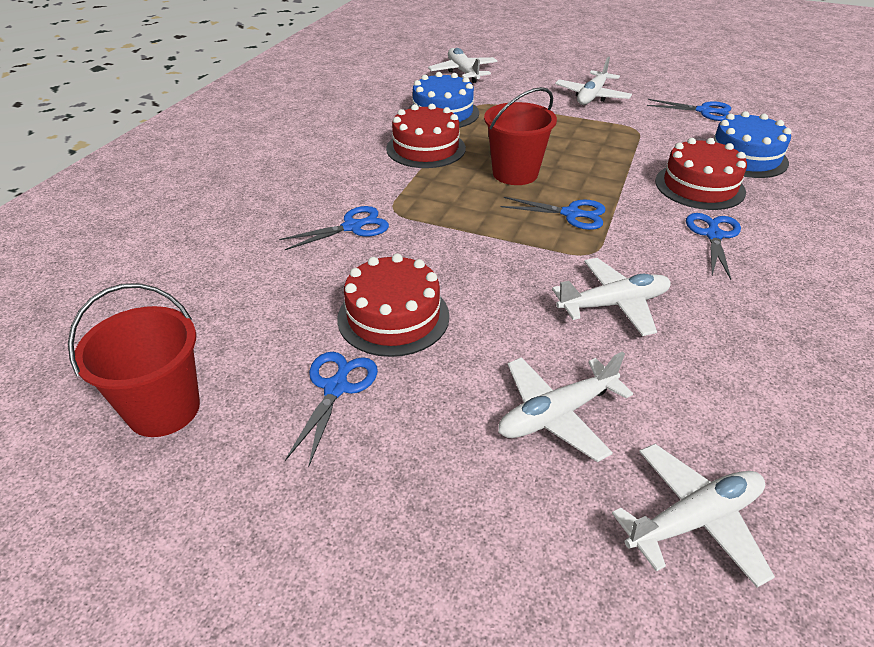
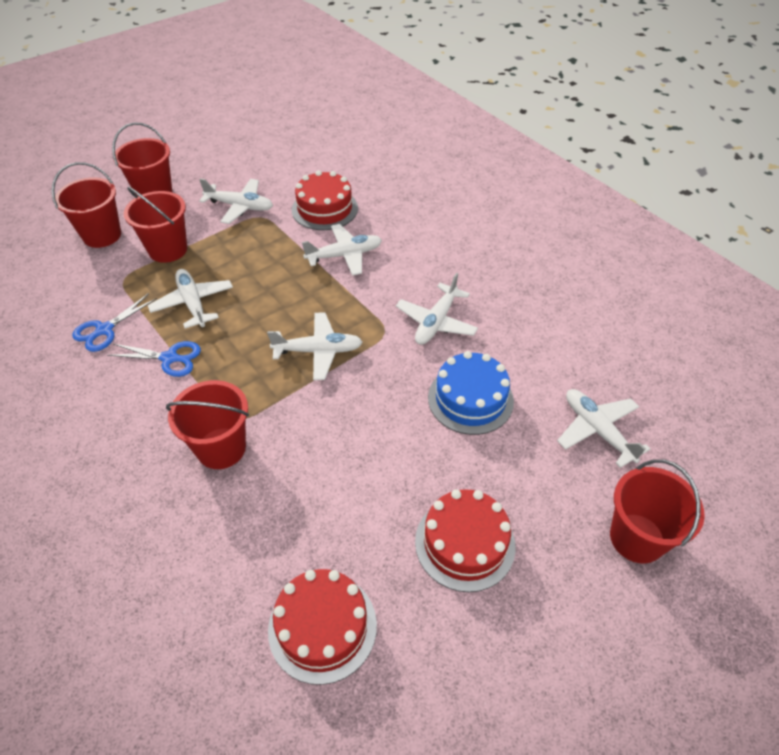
blue cake: [408,72,479,128] [714,111,792,178] = 2 -> [428,351,514,435] = 1
blue scissors: [279,206,389,250] [285,352,378,467] [500,197,606,230] [647,99,731,121] [686,213,741,280] = 5 -> [72,293,157,352] [107,341,201,377] = 2
red bucket: [68,283,200,437] [484,87,557,185] = 2 -> [51,162,121,248] [112,122,172,196] [124,187,187,263] [166,380,249,469] [610,459,705,564] = 5
white plane: [428,48,497,83] [498,351,633,462] [552,258,671,336] [555,57,632,105] [612,444,775,587] = 5 -> [148,269,233,329] [199,178,273,224] [267,312,363,380] [302,224,382,276] [396,273,478,345] [557,389,650,468] = 6

